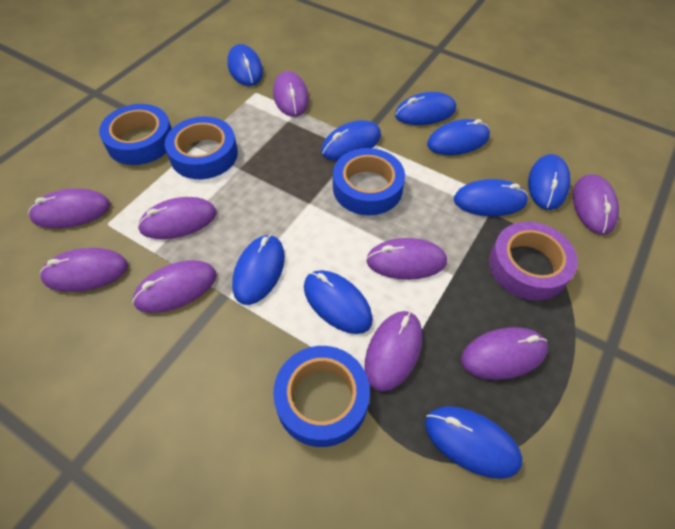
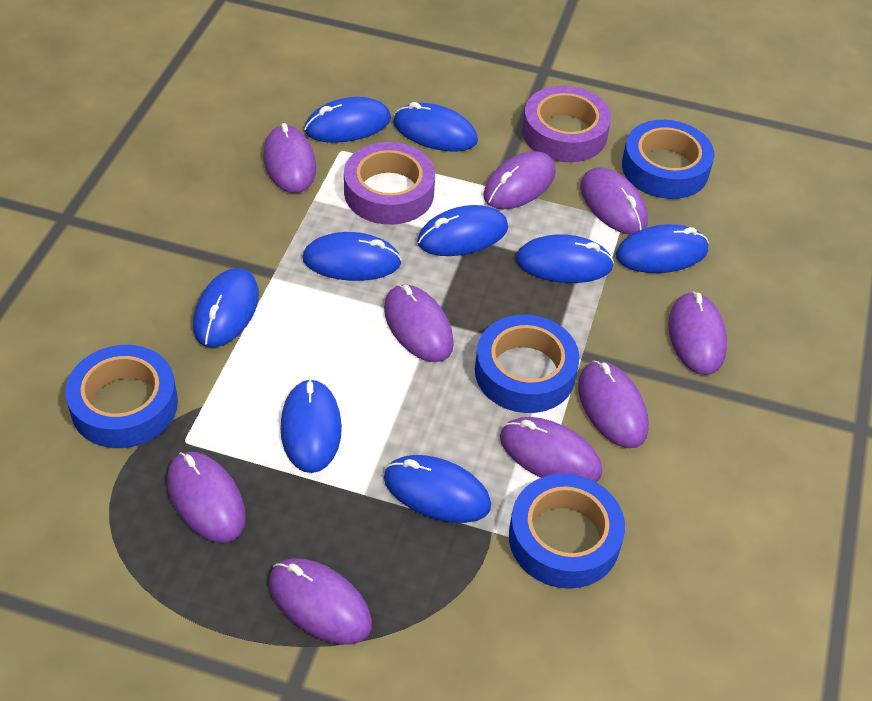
purple tape: [489,222,578,301] = 1 -> [344,142,435,225] [522,86,611,162] = 2

